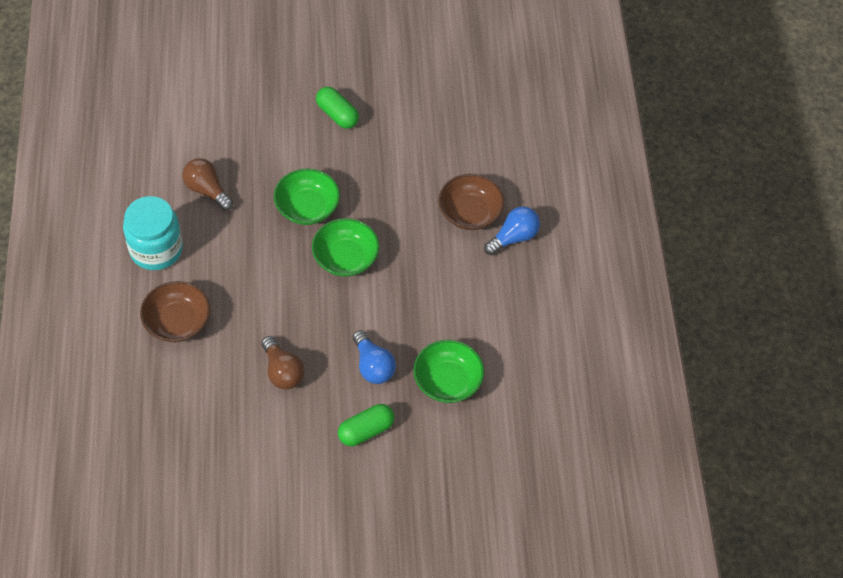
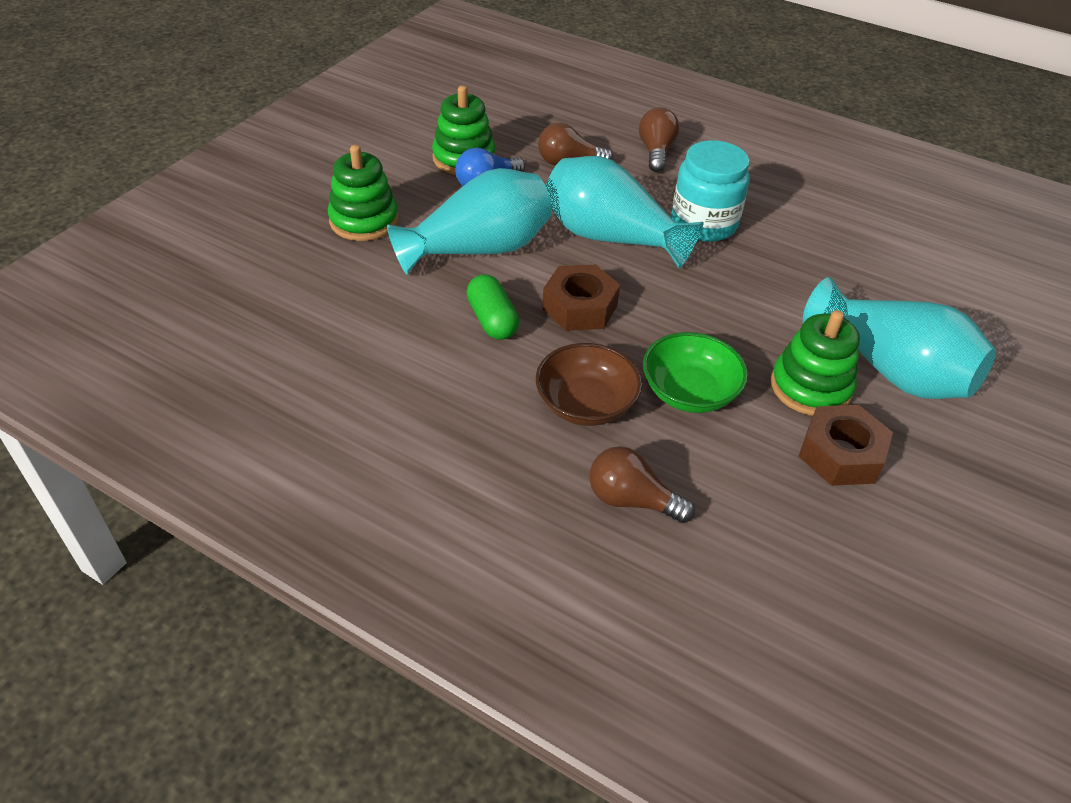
blue light bulb: [353,330,396,384] [484,206,540,255] = 2 -> [455,147,525,186] = 1
brown bowl: [140,281,210,342] [438,174,505,230] = 2 -> [536,343,642,426] = 1
brown light bulb: [182,158,233,211] [262,336,305,390] = 2 -> [538,123,613,166] [589,446,695,523] [639,107,679,172] = 3
brown nut: none = 0 -> [542,265,620,331] [798,405,893,486] = 2
green bowl: [274,168,340,225] [312,218,380,277] [413,340,484,403] = 3 -> [643,332,748,413] = 1
green capsule: [316,87,359,129] [338,404,395,446] = 2 -> [467,274,519,340] = 1
green stacking toy: none = 0 -> [328,145,398,241] [432,85,495,175] [771,310,860,416] = 3
turquoise vase: none = 0 -> [387,168,552,275] [546,156,704,269] [803,277,996,399] = 3

